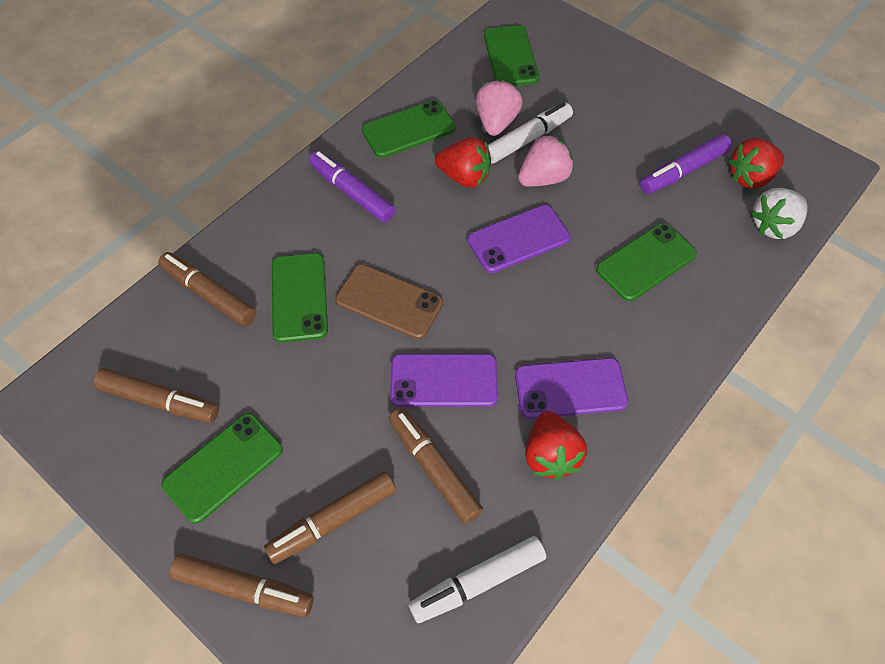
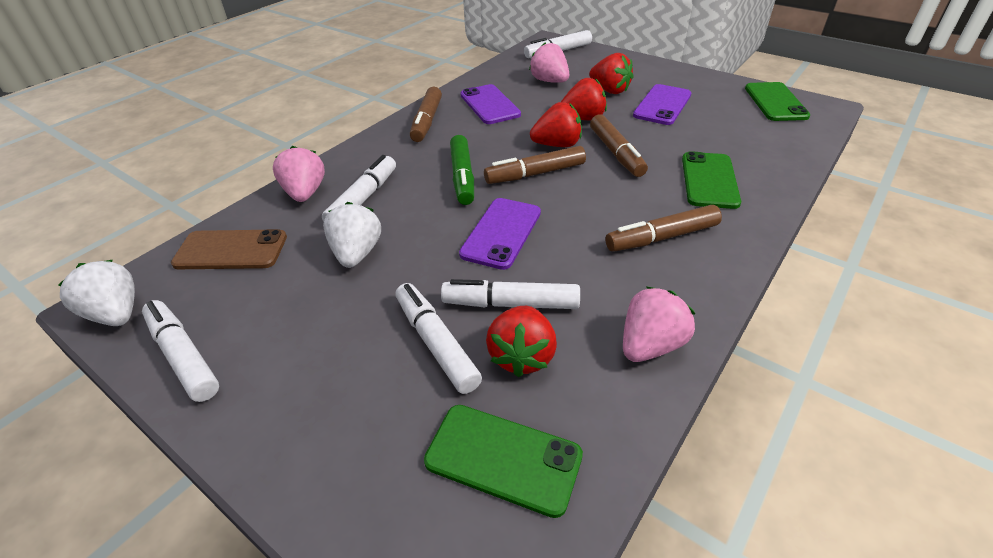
brown marker: [93,368,219,423] [158,252,256,326] [169,554,314,617] [264,471,396,564] [389,408,483,524] = 5 -> [410,87,442,142] [484,146,586,184] [590,114,648,177] [605,205,722,252] = 4
green marker: none = 0 -> [450,135,474,205] = 1
green phone: [162,413,283,524] [272,253,328,343] [362,100,456,158] [484,25,539,86] [596,223,697,301] = 5 -> [424,405,583,518] [682,151,741,209] [745,82,810,121] = 3
pink strawberry: [476,79,523,136] [518,134,574,187] = 2 -> [273,146,325,202] [529,42,569,83] [623,287,695,362] = 3
purple marker: [309,151,396,223] [640,134,732,194] = 2 -> none = 0
red strawberry: [435,137,491,188] [525,411,587,480] [728,138,785,189] = 3 -> [486,306,557,377] [530,102,582,147] [561,78,607,120] [589,53,633,94] = 4
white marker: [409,536,546,623] [488,102,573,164] = 2 -> [142,300,219,402] [322,155,396,222] [396,283,482,394] [441,279,580,309] [524,30,592,58] = 5
white strawberry: [750,188,808,239] = 1 -> [58,260,135,326] [323,202,381,268] = 2

